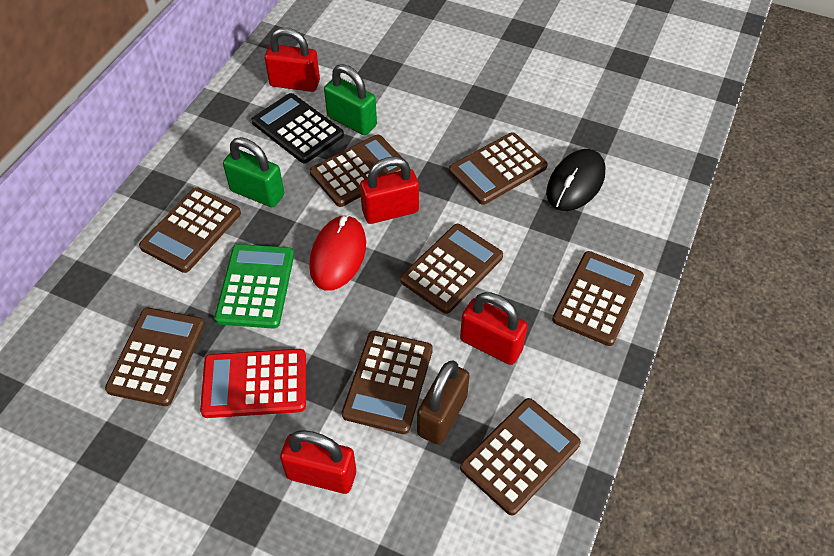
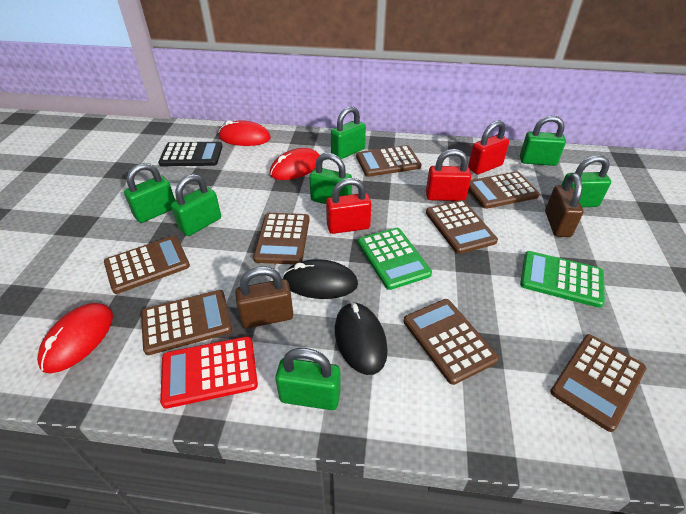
black mouse: [546,149,606,211] = 1 -> [282,259,358,299] [335,302,388,375] = 2
brown padlock: [417,360,470,445] = 1 -> [235,267,293,328] [545,173,583,237] = 2
green calculator: [215,244,294,329] = 1 -> [358,228,432,290] [520,251,605,308] = 2
green padlock: [223,137,284,207] [324,64,377,135] = 2 -> [124,163,175,223] [171,174,221,236] [275,348,341,410] [309,153,352,204] [331,106,366,159] [520,115,566,166] [562,155,611,207] = 7
red mouse: [309,215,366,291] = 1 -> [37,303,113,373] [219,120,271,146] [270,148,320,180] = 3
red padlock: [265,28,320,92] [280,430,356,494] [360,157,419,224] [460,292,528,365] = 4 -> [326,178,372,234] [426,149,471,201] [468,120,509,175] = 3

